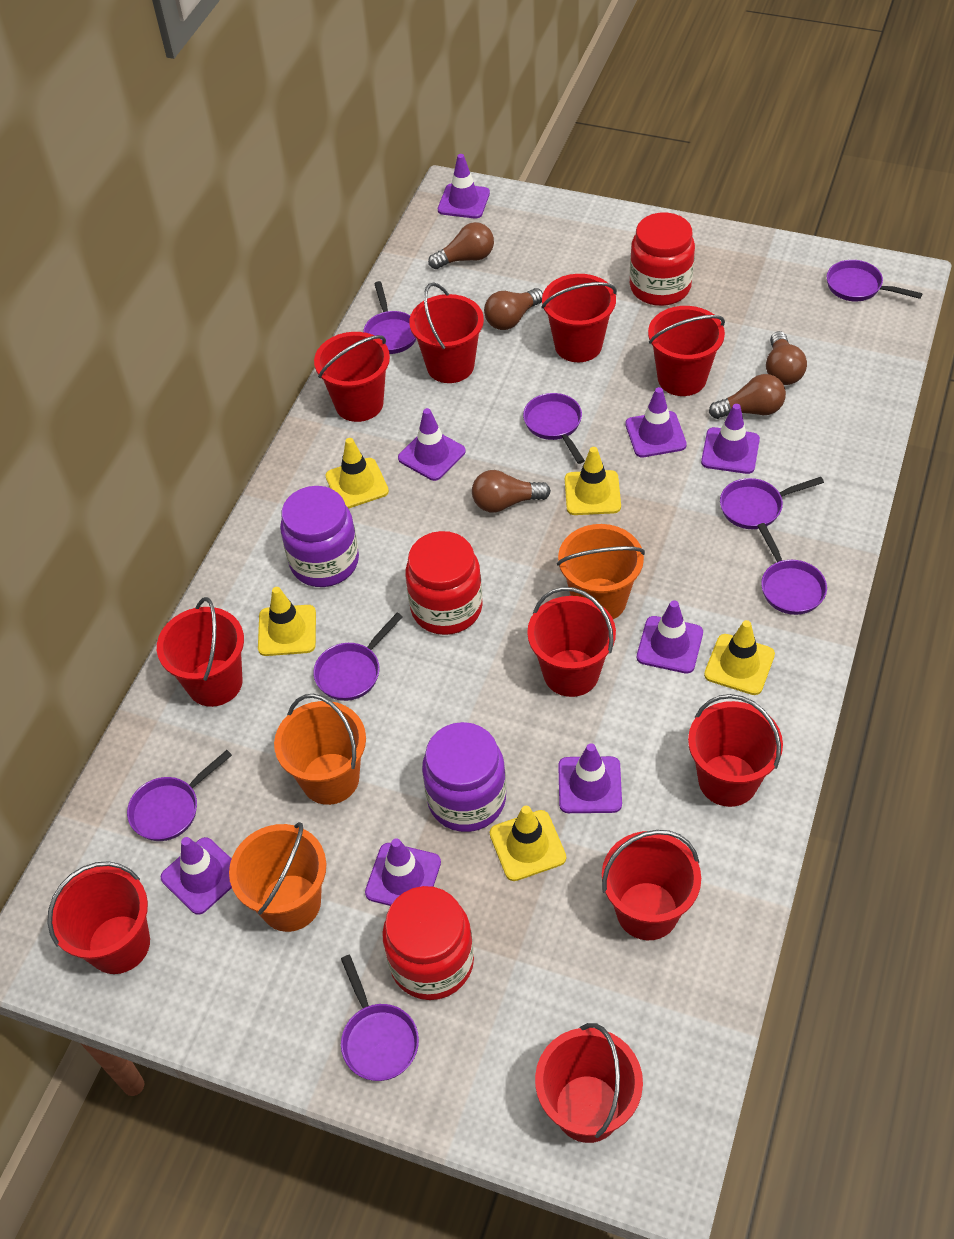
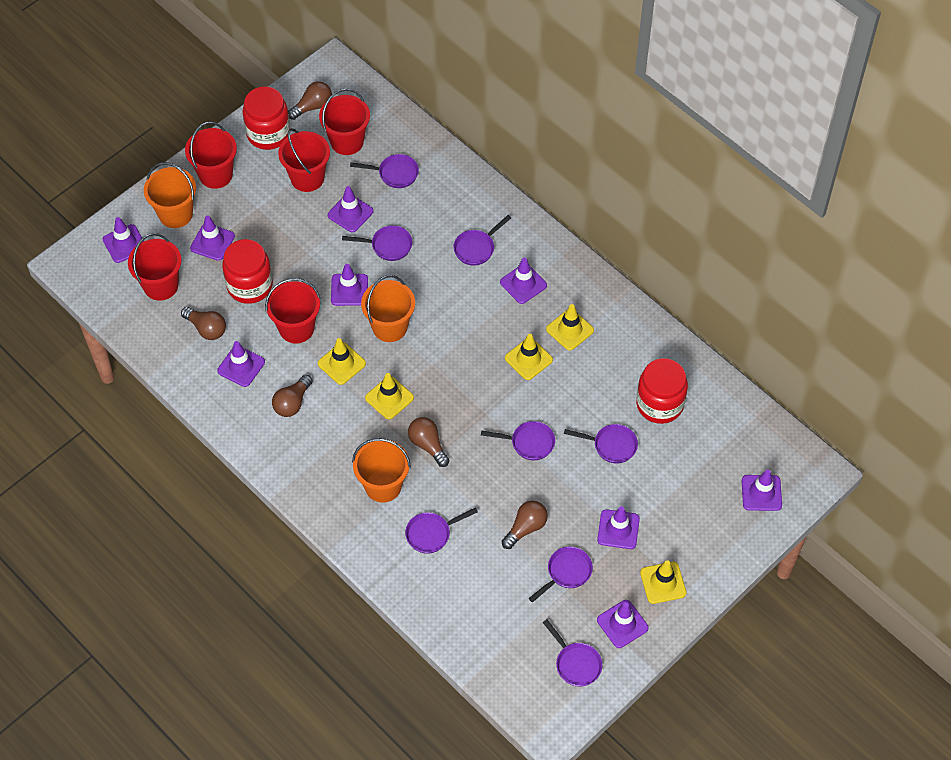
purple jar: [280,486,359,587] [422,722,506,832] = 2 -> none = 0
purple traffic cone: [161,837,232,915] [365,838,441,906] [398,408,466,481] [438,154,490,219] [558,743,622,813] [625,387,687,457] [637,600,703,674] [701,404,760,474] = 8 -> [103,217,144,263] [190,216,235,261] [217,341,265,387] [328,186,373,232] [331,264,368,306] [500,258,547,304] [597,506,640,549] [597,600,649,648] [742,469,782,511] = 9
red bucket: [47,861,150,974] [157,597,244,707] [314,332,390,422] [409,283,484,383] [527,587,616,697] [535,1023,643,1143] [542,274,617,362] [602,830,701,940] [648,306,725,396] [688,694,783,807] = 10 -> [128,233,182,301] [185,122,237,189] [265,278,320,343] [278,128,330,192] [319,88,370,155] = 5

